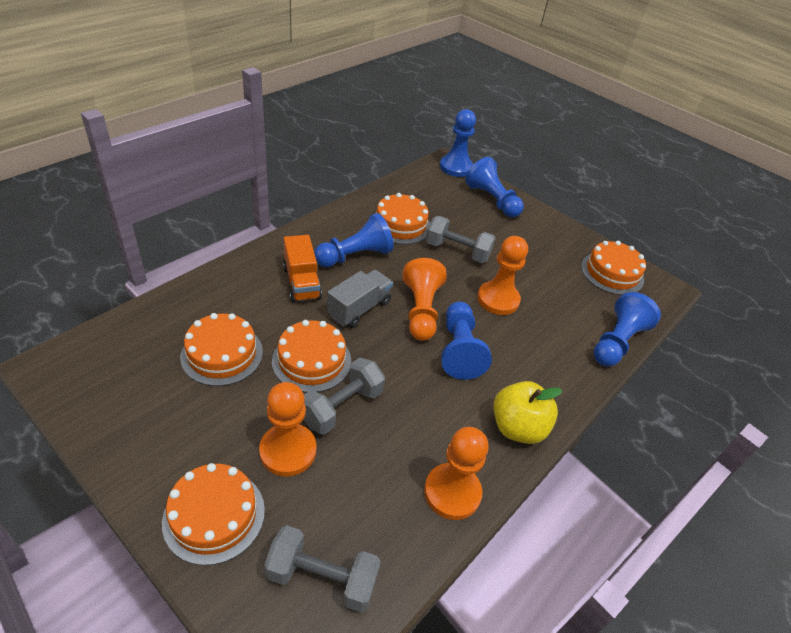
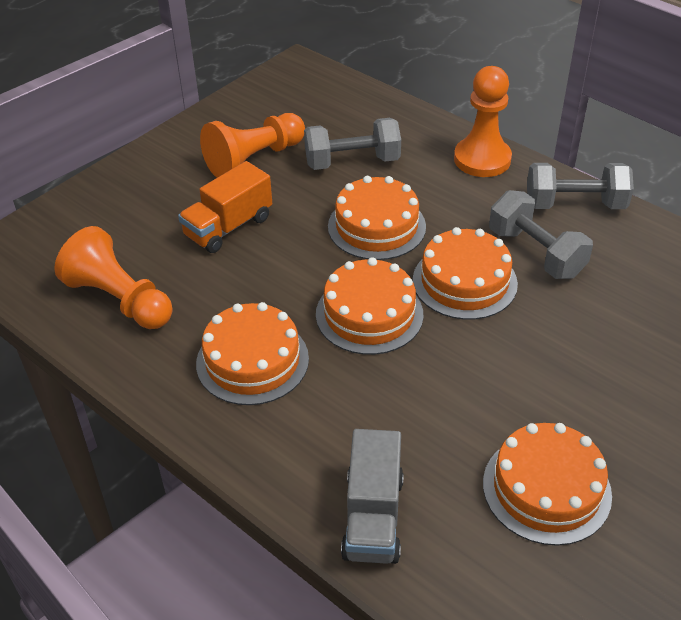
blue pawn: [314,213,394,267] [440,109,476,177] [441,302,492,380] [465,157,524,217] [593,292,661,367] = 5 -> none = 0
orange pawn: [259,382,316,477] [403,258,446,341] [424,427,488,520] [477,236,528,315] = 4 -> [54,226,173,329] [200,113,305,178] [454,66,512,177] = 3
yellow apple: [493,381,562,444] = 1 -> none = 0

